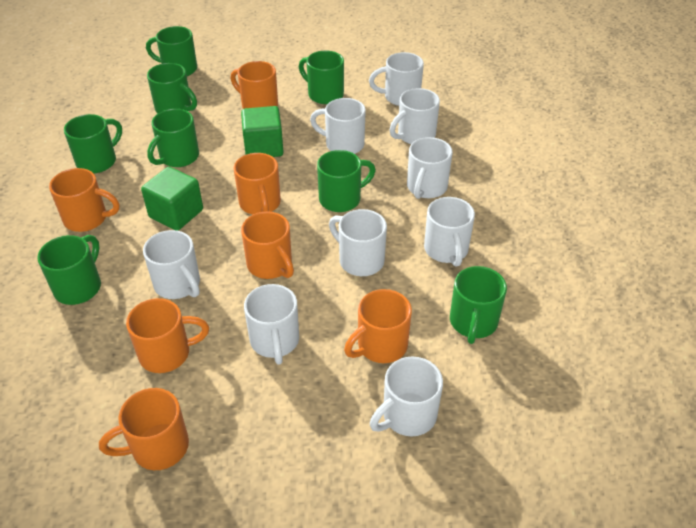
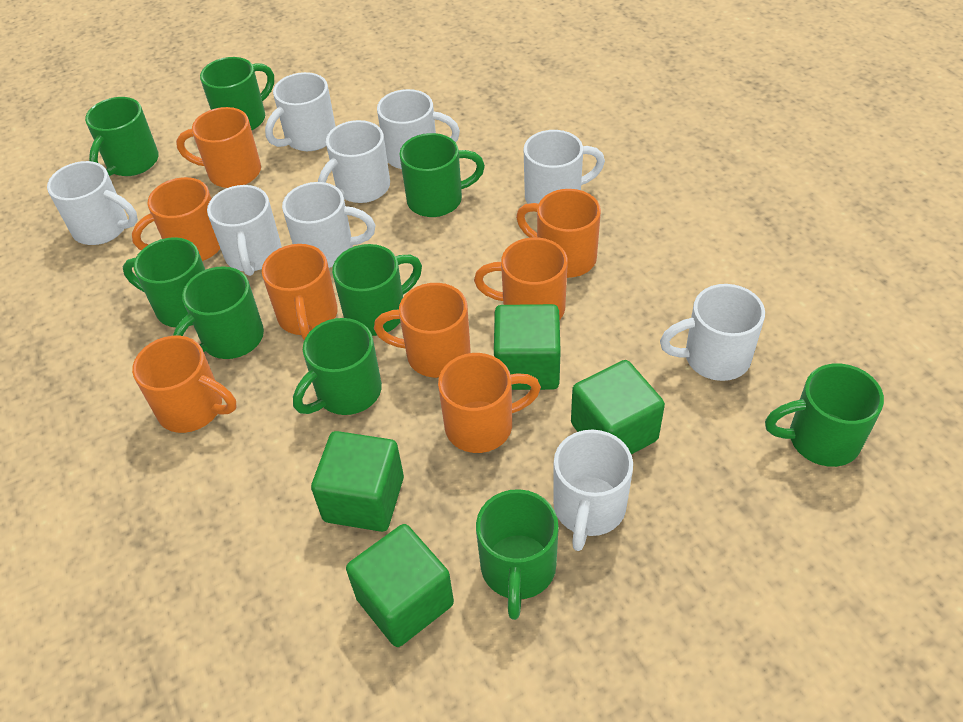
green cube: [141,167,203,231] [241,106,283,157] = 2 -> [311,431,404,532] [346,524,454,647] [494,304,561,390] [571,360,665,455] = 4
green mug: [37,235,101,305] [64,114,122,173] [146,26,197,76] [147,63,197,113] [147,109,199,167] [299,50,344,104] [317,150,376,212] [450,266,507,344] = 8 -> [85,97,159,176] [123,237,205,327] [173,266,264,359] [200,57,274,130] [293,318,382,415] [332,244,422,336] [399,133,485,217] [476,489,559,620] [765,364,884,467] = 9
orange mug: [49,168,120,232] [99,388,189,470] [126,298,209,373] [230,61,278,109] [234,153,281,214] [241,212,294,279] [344,289,412,363] = 7 -> [132,177,220,261] [132,336,237,433] [176,107,261,188] [262,244,338,340] [374,283,470,378] [438,353,541,453] [474,237,568,319] [516,189,601,278] = 8

